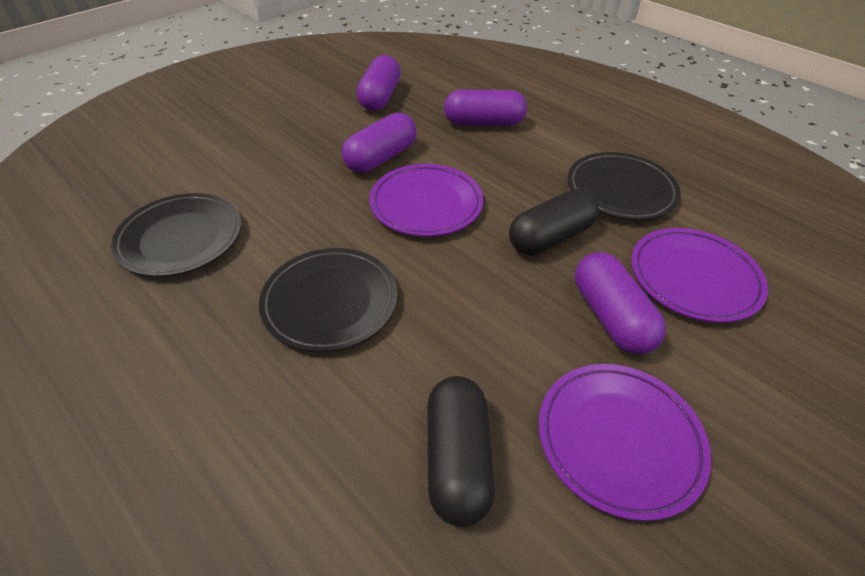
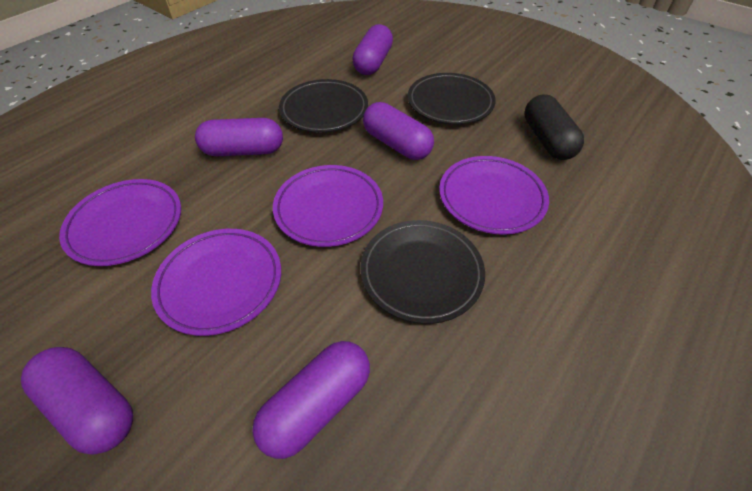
black capsule: [427,376,495,527] [509,189,599,255] = 2 -> [525,94,584,160] = 1
purple capsule: [342,113,417,173] [356,55,401,111] [444,89,527,126] [575,252,666,355] = 4 -> [21,347,133,455] [195,118,283,156] [252,341,370,459] [352,24,393,75] [363,102,434,160] = 5
purple plate: [369,164,483,237] [539,364,712,521] [631,228,768,323] = 3 -> [59,179,181,266] [151,229,281,336] [273,165,383,247] [439,156,549,235] = 4

